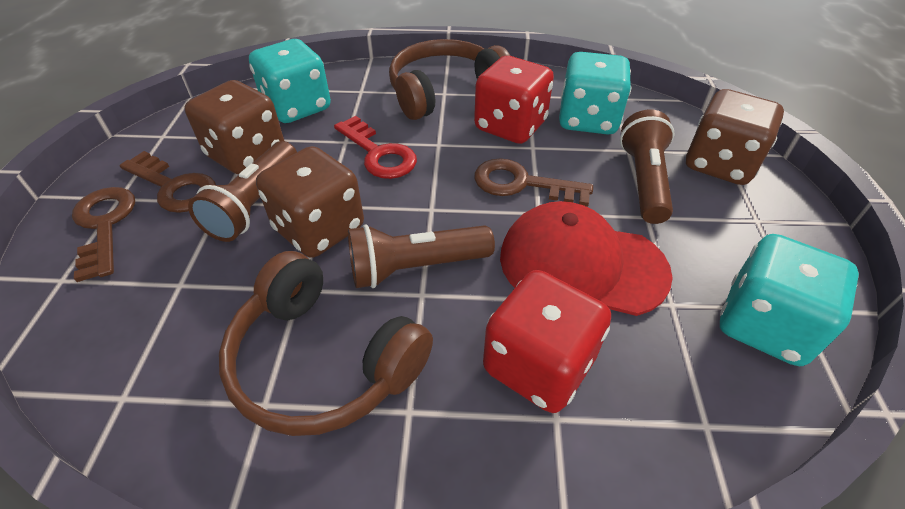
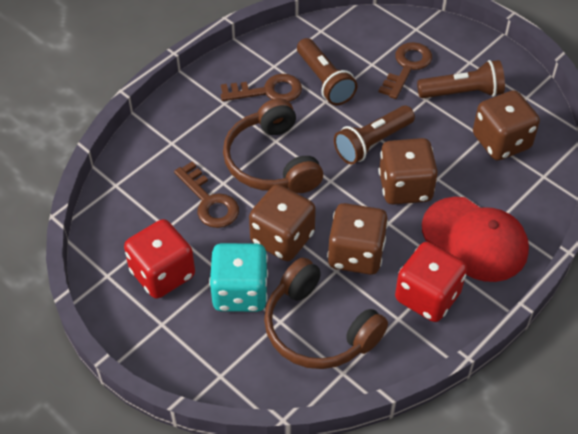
brown dice: [184,80,284,174] [256,146,364,258] [686,89,784,185] = 3 -> [249,184,316,261] [327,203,388,275] [379,138,438,205] [473,90,540,161] = 4
red key: [334,116,417,179] = 1 -> none = 0
turquoise dice: [249,39,331,123] [559,52,632,135] [720,234,859,366] = 3 -> [209,243,268,312] = 1

